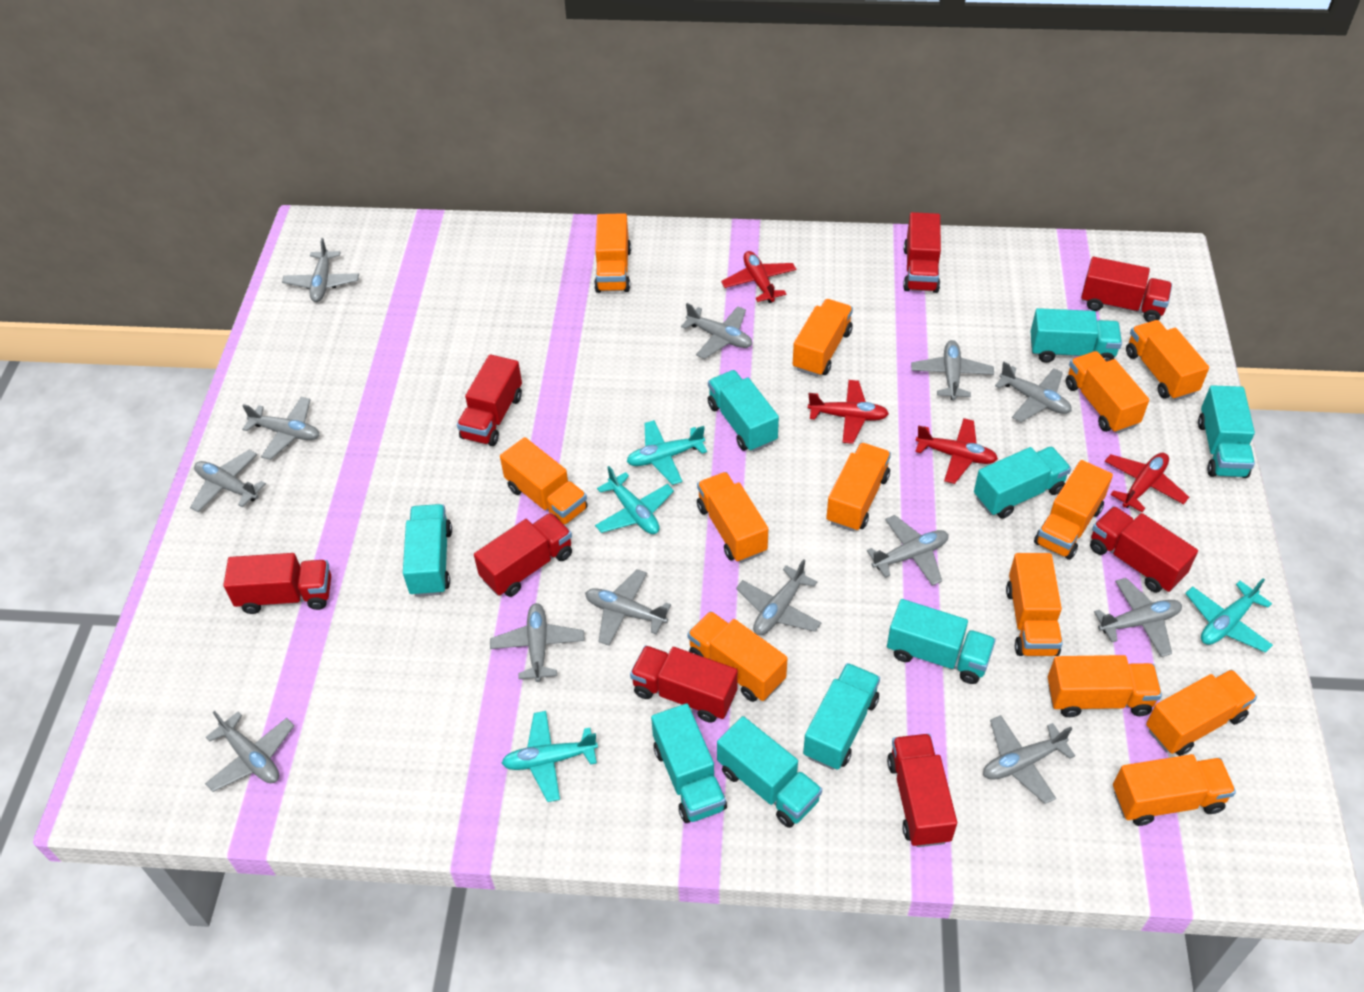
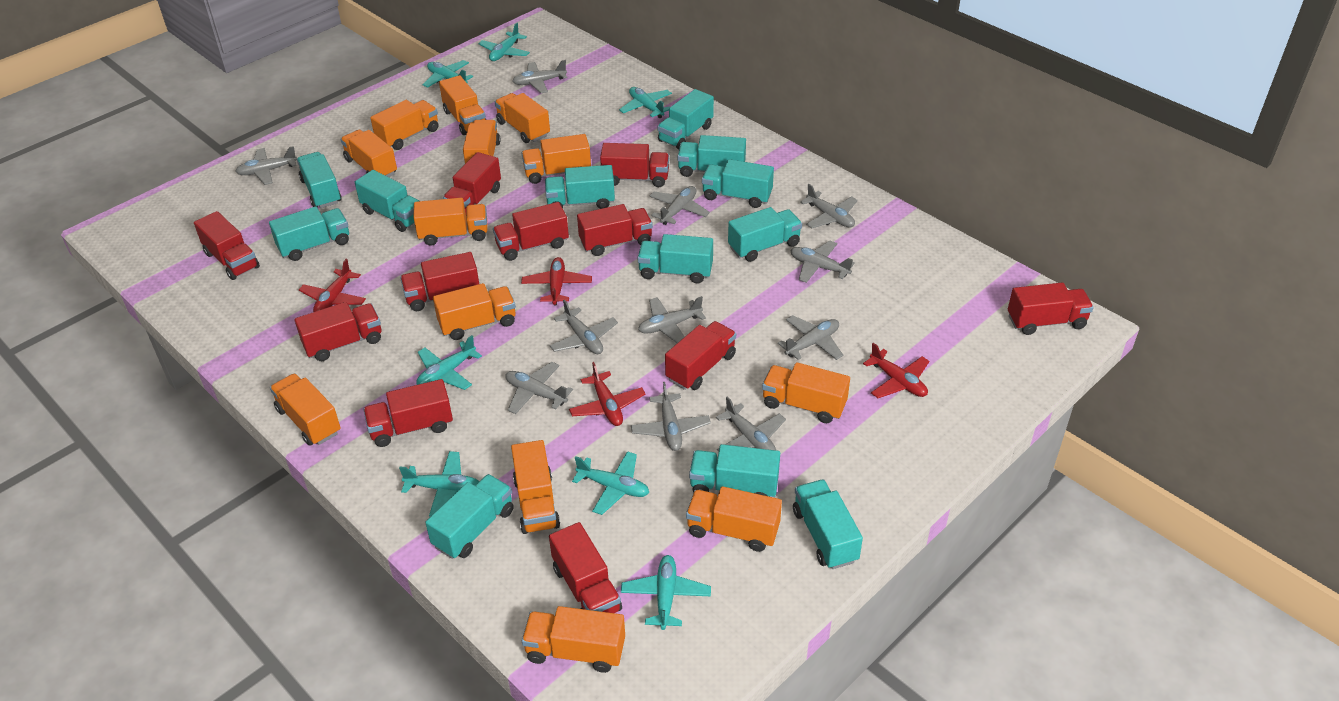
grey plane: [190,450,266,512] [205,711,294,792] [242,397,319,460] [282,238,359,302] [490,603,585,682] [585,569,671,646] [681,303,752,359] [736,559,821,636] [867,515,949,586] [911,340,994,400] [983,715,1075,804] [995,362,1072,422] [1094,578,1182,657] = 13 -> [235,146,297,185] [505,362,573,414] [513,60,567,93] [550,300,618,354] [631,382,711,451] [638,296,706,343] [649,186,710,225] [716,396,786,452] [778,315,843,360] [790,241,855,283] [800,184,858,228] = 11
red truck: [223,553,331,614] [457,354,522,446] [474,513,572,597] [630,646,738,723] [887,734,957,847] [903,212,941,293] [1081,257,1172,322] [1090,506,1198,593] = 8 -> [194,211,260,280] [294,302,381,361] [363,379,453,447] [400,252,479,311] [443,152,501,212] [493,202,569,261] [549,522,622,613] [577,204,653,256] [600,143,669,187] [665,321,736,390] [1008,282,1094,335] = 11
turquoise plane: [502,711,598,802] [595,466,674,534] [627,420,707,485] [1185,578,1273,653] = 4 -> [399,451,479,516] [416,335,482,390] [423,60,473,88] [478,23,530,61] [572,451,649,515] [619,87,672,118] [621,555,711,630] = 7
turquoise truck: [403,504,452,597] [651,703,727,823] [708,370,779,452] [717,716,822,828] [803,663,880,770] [887,599,996,684] [974,446,1071,519] [1030,308,1122,363] [1198,385,1255,478] = 9 -> [269,206,349,261] [297,152,342,208] [355,170,419,232] [425,474,514,559] [545,165,615,209] [638,234,713,284] [657,89,714,149] [678,135,746,177] [689,444,780,497] [702,159,774,208] [728,207,802,262] [793,479,863,569] = 12

